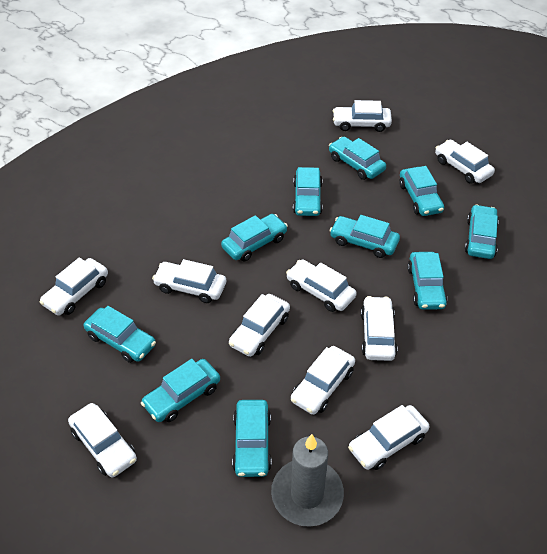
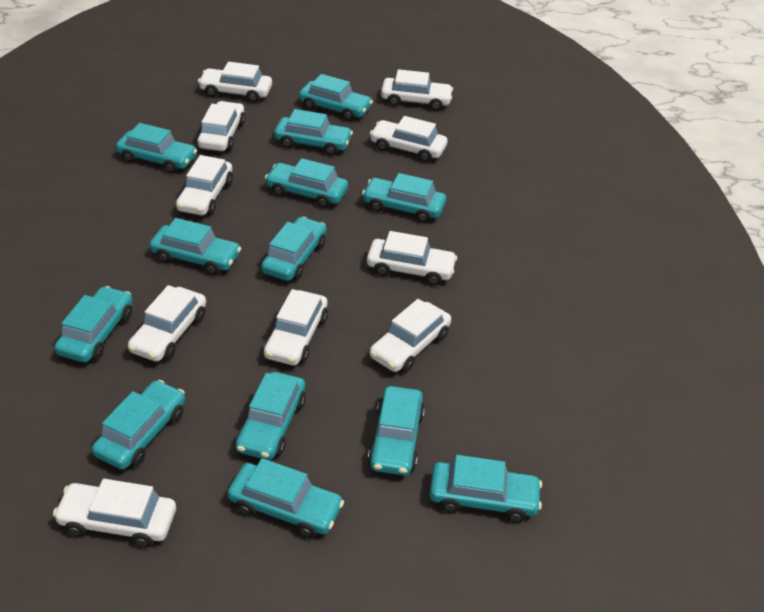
grey candle: [271,434,344,527] = 1 -> none = 0
turquoise car: [84,306,156,363] [141,359,220,422] [221,214,288,261] [232,400,272,477] [293,167,323,216] [329,137,386,180] [330,215,400,258] [399,166,444,216] [407,252,448,310] [465,205,499,259] = 10 -> [55,286,133,363] [92,380,185,470] [116,123,197,173] [150,218,241,275] [228,458,344,538] [236,372,306,460] [261,217,326,281] [265,158,348,208] [274,109,353,155] [299,74,373,121] [362,173,446,223] [368,386,425,476] [430,455,542,522] = 13

